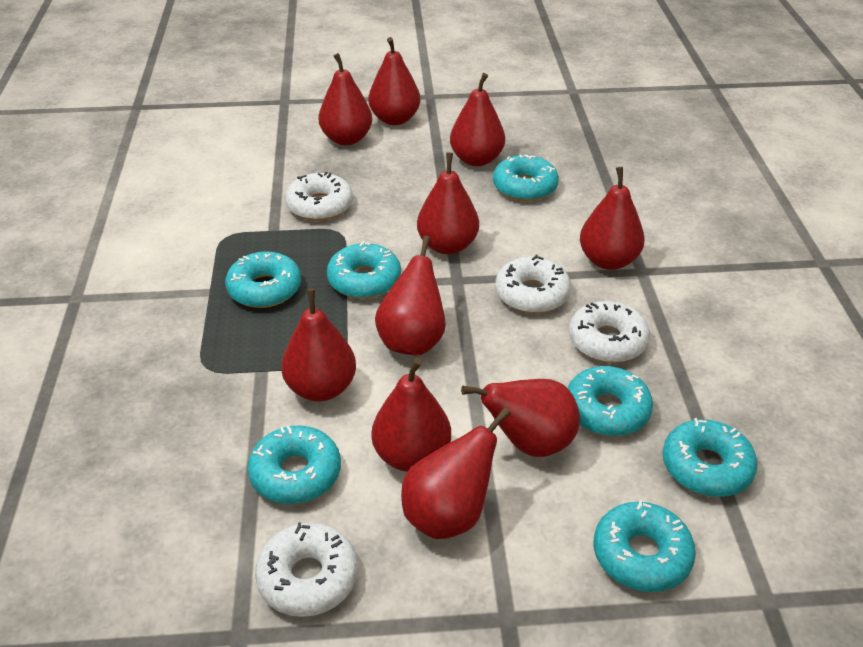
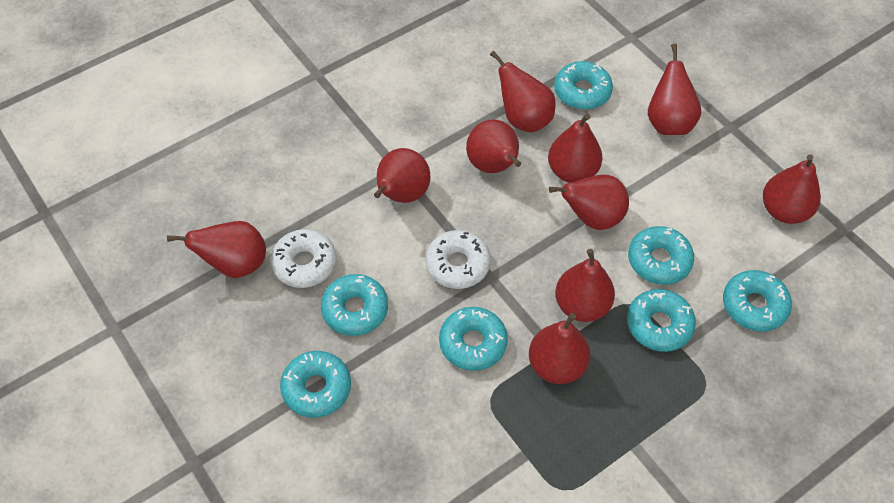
white donut: [255,522,358,617] [285,172,353,221] [495,255,571,314] [569,301,650,363] = 4 -> [271,229,336,288] [425,230,491,289] = 2

